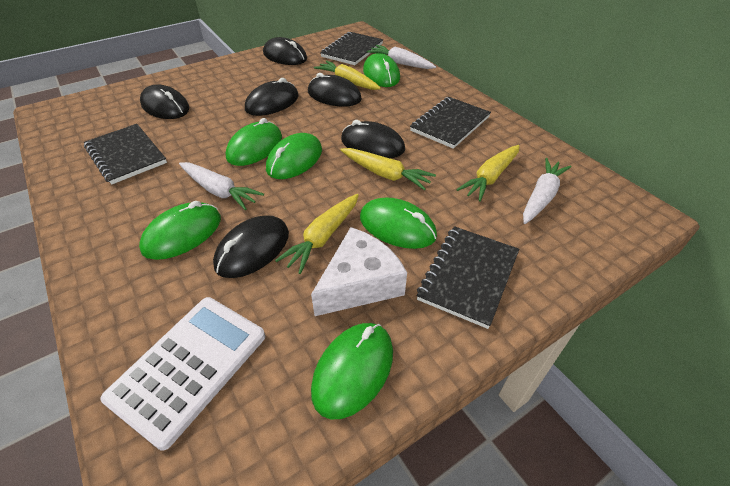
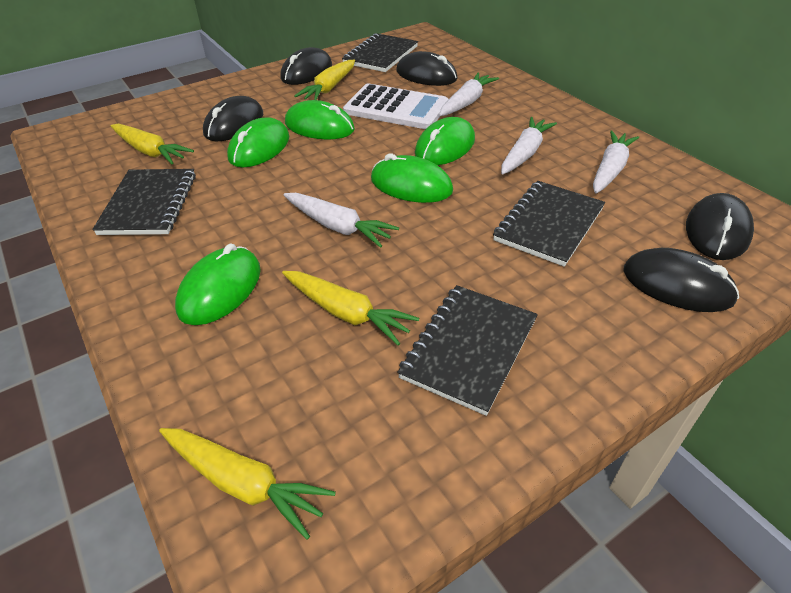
black mouse: [140,84,189,119] [213,216,289,278] [245,78,299,116] [263,37,307,65] [308,73,362,107] [341,120,405,158] = 6 -> [203,96,263,142] [280,47,332,85] [396,51,458,86] [623,248,739,312] [686,193,754,260] = 5
green mouse: [139,201,221,260] [226,118,282,166] [266,133,322,179] [311,323,393,419] [360,197,437,249] [363,53,400,87] = 6 -> [175,244,261,325] [227,117,290,168] [285,100,355,139] [371,153,453,203] [415,117,475,165] = 5
white carrot: [179,162,264,210] [367,45,436,69] [523,158,572,224] = 3 -> [284,193,399,248] [439,73,499,116] [501,117,557,175] [593,130,639,193] = 4
white cheese: [311,227,407,316] = 1 -> none = 0

